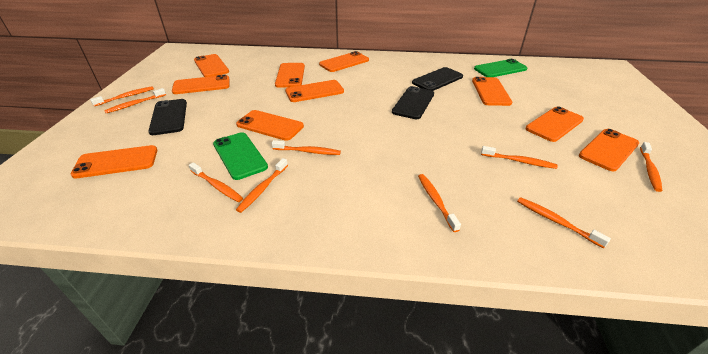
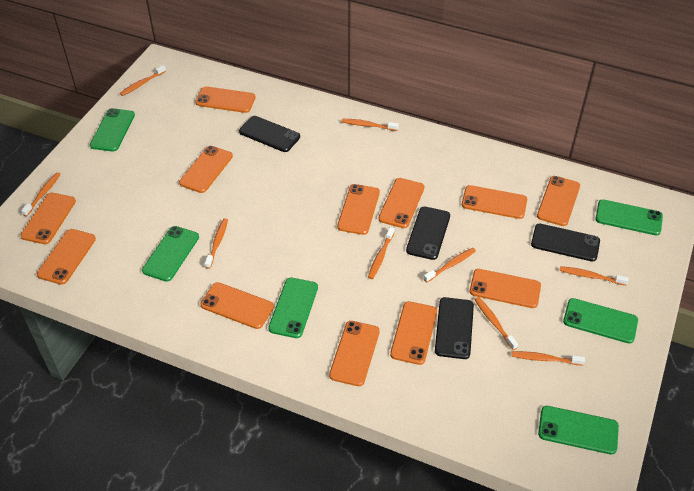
black phone: [149,99,187,135] [392,86,434,119] [412,67,463,91] = 3 -> [239,116,300,152] [406,206,450,260] [435,297,474,359] [531,224,600,262] = 4
green phone: [213,132,268,180] [474,59,527,77] = 2 -> [90,108,135,152] [142,226,199,282] [269,278,318,338] [538,406,619,454] [563,298,638,344] [595,199,663,235] = 6
orange phone: [70,145,157,178] [172,75,230,94] [194,54,229,77] [236,110,304,141] [275,63,305,88] [285,80,344,102] [319,51,369,72] [472,77,512,106] [526,106,584,142] [579,129,639,172] = 10 -> [20,193,76,244] [37,229,96,285] [179,146,233,193] [195,86,256,113] [200,282,274,329] [329,321,380,386] [337,184,380,235] [379,178,424,228] [390,301,437,365] [462,185,527,219] [470,269,541,308] [537,176,580,226] = 12

